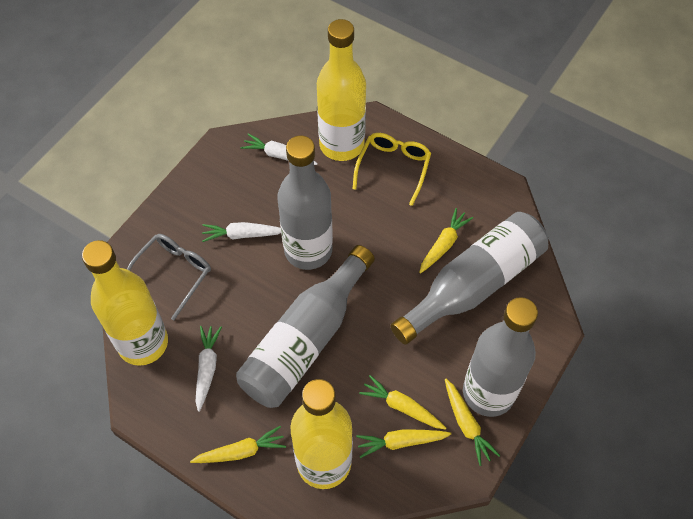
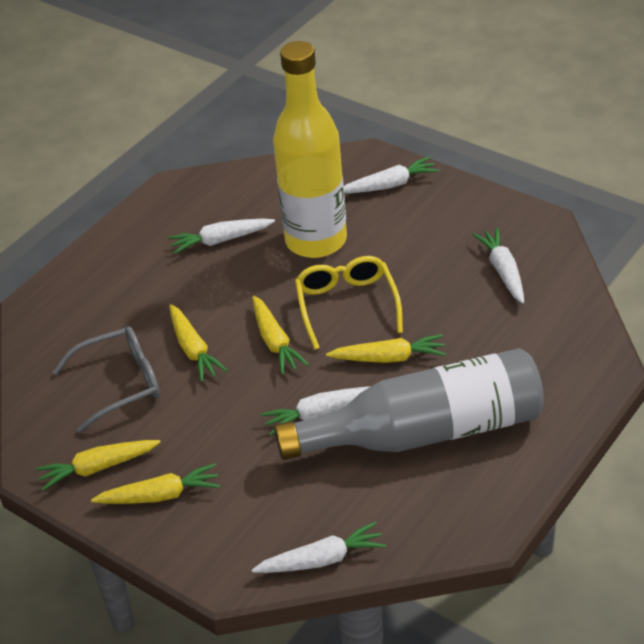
grey bottle: [236,245,375,408] [277,136,333,270] [390,212,548,345] [463,297,538,417] = 4 -> [274,348,544,460] = 1
white carrot: [195,326,222,412] [202,222,281,242] [241,134,318,165] = 3 -> [168,219,275,254] [252,521,386,573] [260,387,369,436] [344,157,439,193] [472,228,524,304] = 5
yellow bottle: [82,240,168,366] [291,379,353,489] [317,19,366,161] = 3 -> [273,41,347,258] = 1

